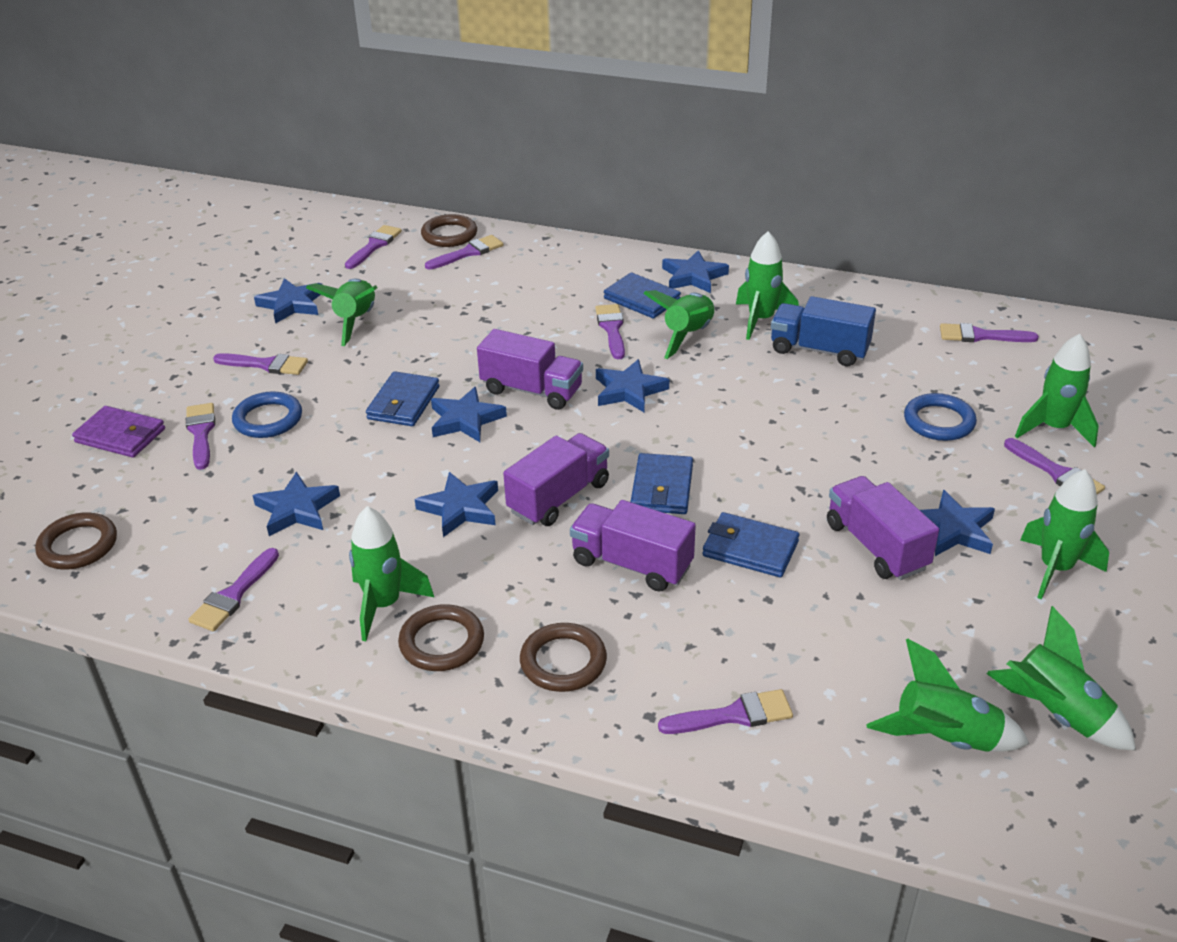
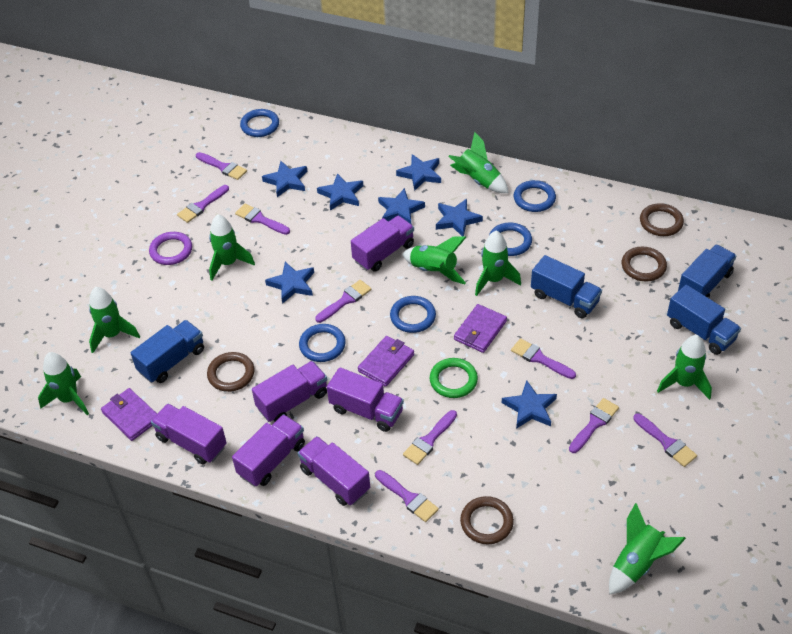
blue ring: [232,391,302,438] [904,393,977,441] = 2 -> [240,109,279,137] [299,324,346,362] [390,296,436,333] [489,222,532,256] [514,180,556,212] = 5
blue truck: [771,296,876,366] = 1 -> [130,320,204,383] [531,255,602,318] [667,285,741,355] [678,245,736,298] = 4
blue wallet: [366,371,440,426] [604,273,681,318] [631,453,693,514] [703,512,799,577] = 4 -> none = 0
green ring: none = 0 -> [430,358,478,398] = 1
purple ring: none = 0 -> [149,232,192,265] = 1
purple truck: [477,329,583,410] [503,433,609,526] [570,500,696,592] [827,476,939,580] = 4 -> [151,404,227,465] [232,414,305,487] [252,361,327,422] [298,436,370,506] [327,367,404,432] [351,216,414,272] = 6
purple wallet: [72,406,165,458] = 1 -> [101,388,157,441] [358,336,414,387] [454,304,507,353] = 3

